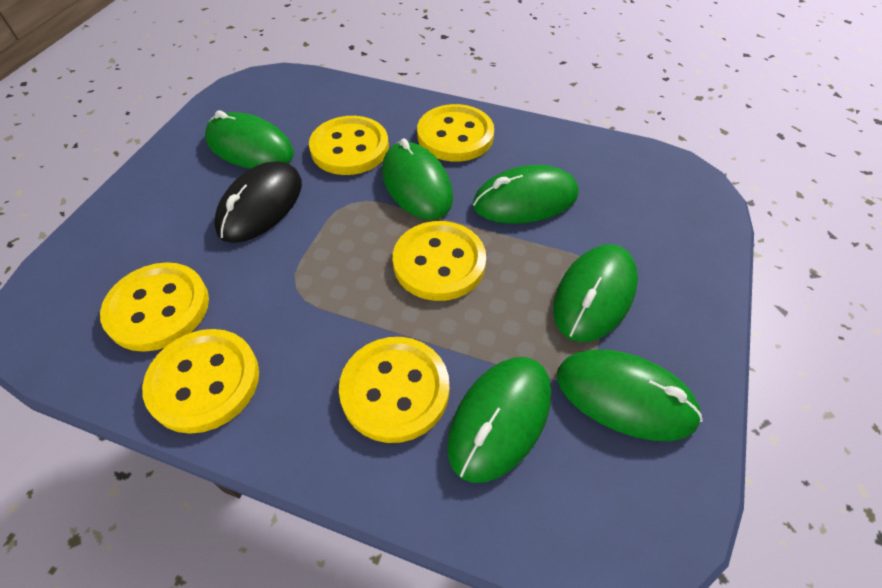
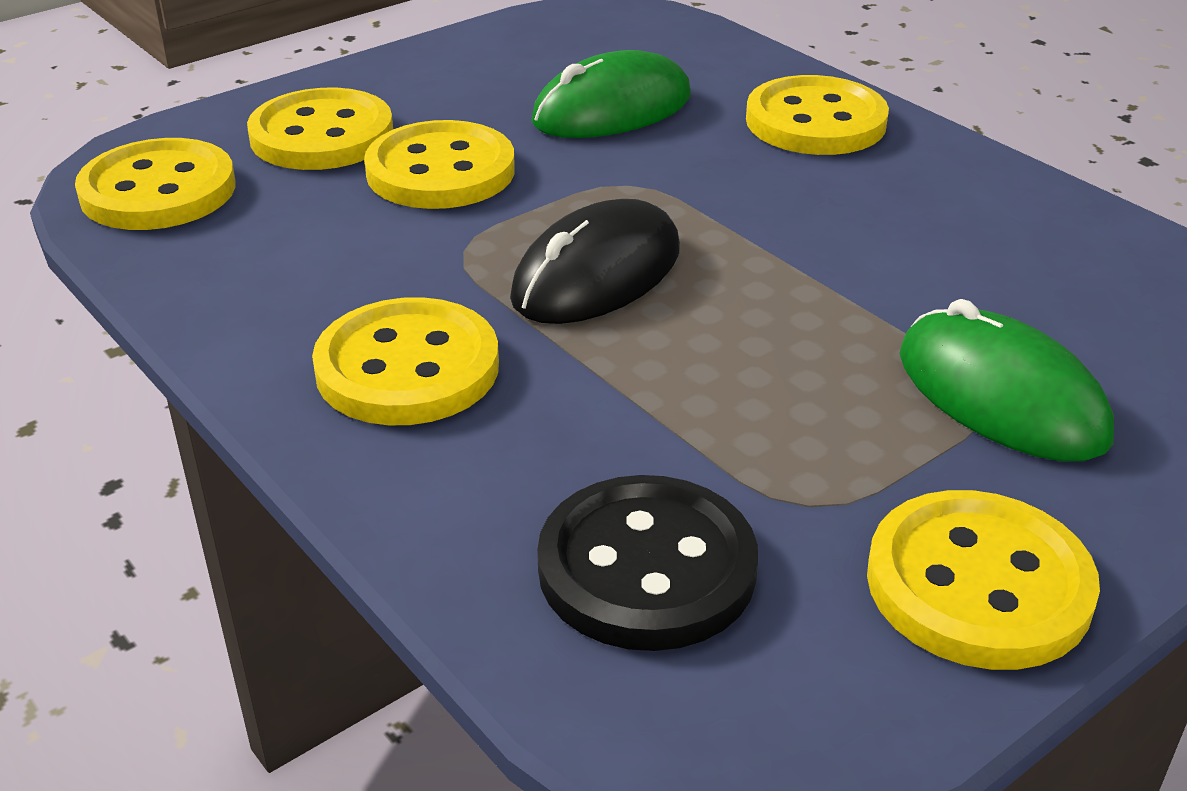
black button: none = 0 -> [537,475,758,651] = 1
green mouse: [205,110,294,169] [382,138,453,220] [447,357,551,483] [473,165,579,224] [553,244,638,342] [557,350,703,441] = 6 -> [531,50,691,138] [900,299,1114,461] = 2

